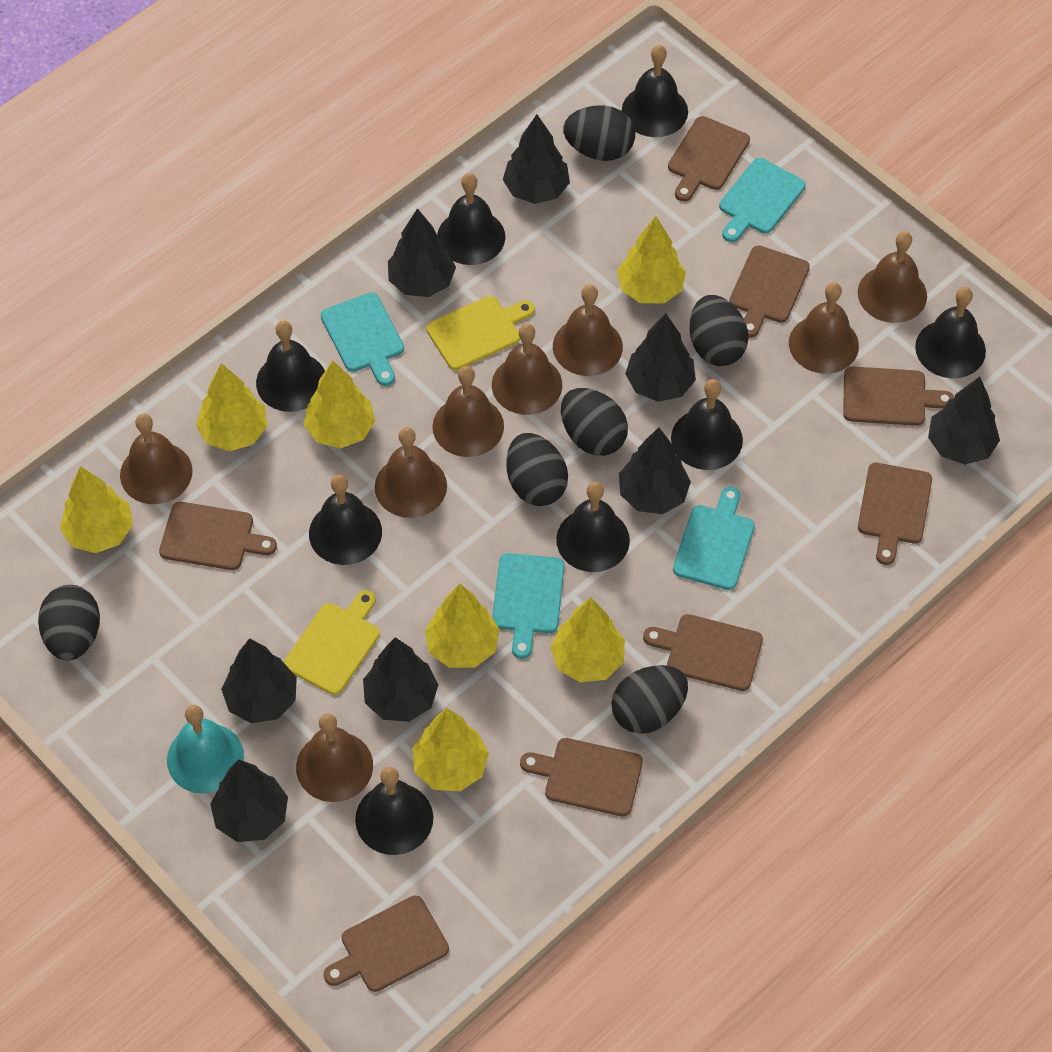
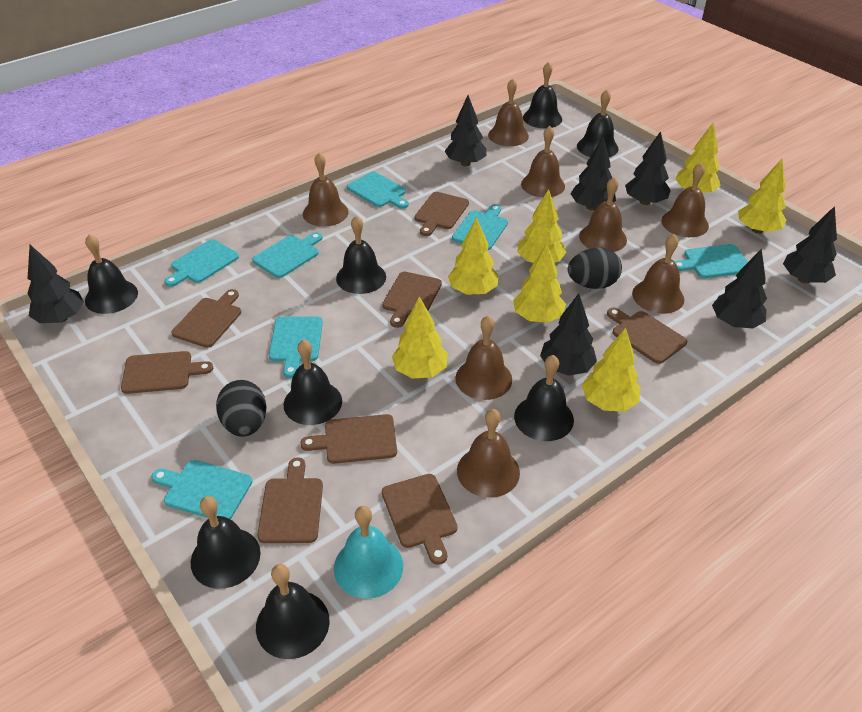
black egg: [38,585,100,660] [506,433,568,506] [561,388,628,456] [563,105,635,161] [611,665,688,734] [689,295,749,366] = 6 -> [216,380,267,437] [568,248,622,289] = 2
black tree: [210,759,288,842] [221,638,297,723] [363,637,438,722] [388,208,456,297] [503,114,570,204] [619,427,691,514] [625,313,696,402] [928,377,1000,465] = 8 -> [27,245,84,323] [445,95,486,166] [540,293,597,376] [571,137,616,210] [625,131,671,205] [712,249,767,328] [783,206,837,284] = 7
turquoise cutting board: [321,292,404,386] [492,553,565,659] [673,487,755,590] [719,158,806,242] = 4 -> [151,460,253,519] [165,239,239,287] [252,232,323,278] [269,316,323,378] [347,172,409,209] [452,204,508,250] [674,244,748,278] = 7
yellow cutting board: [284,590,380,695] [426,296,535,370] = 2 -> none = 0

